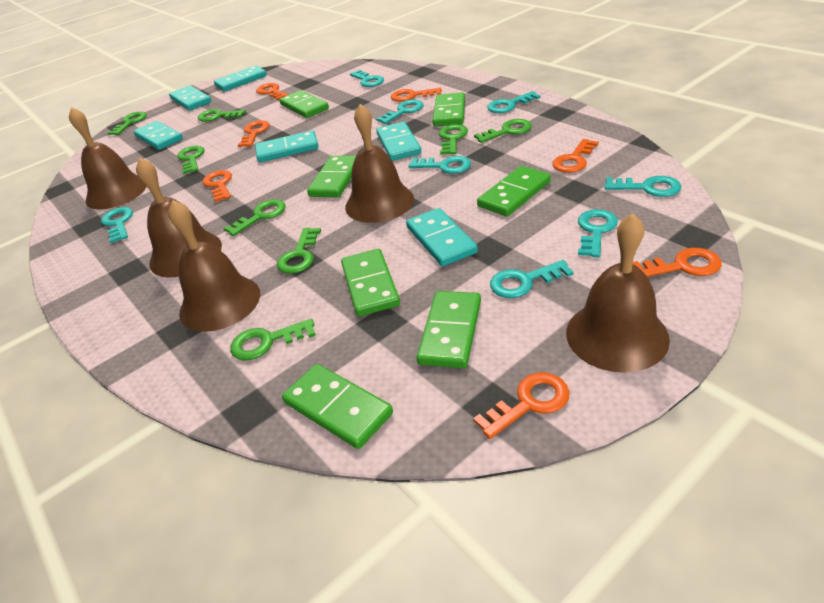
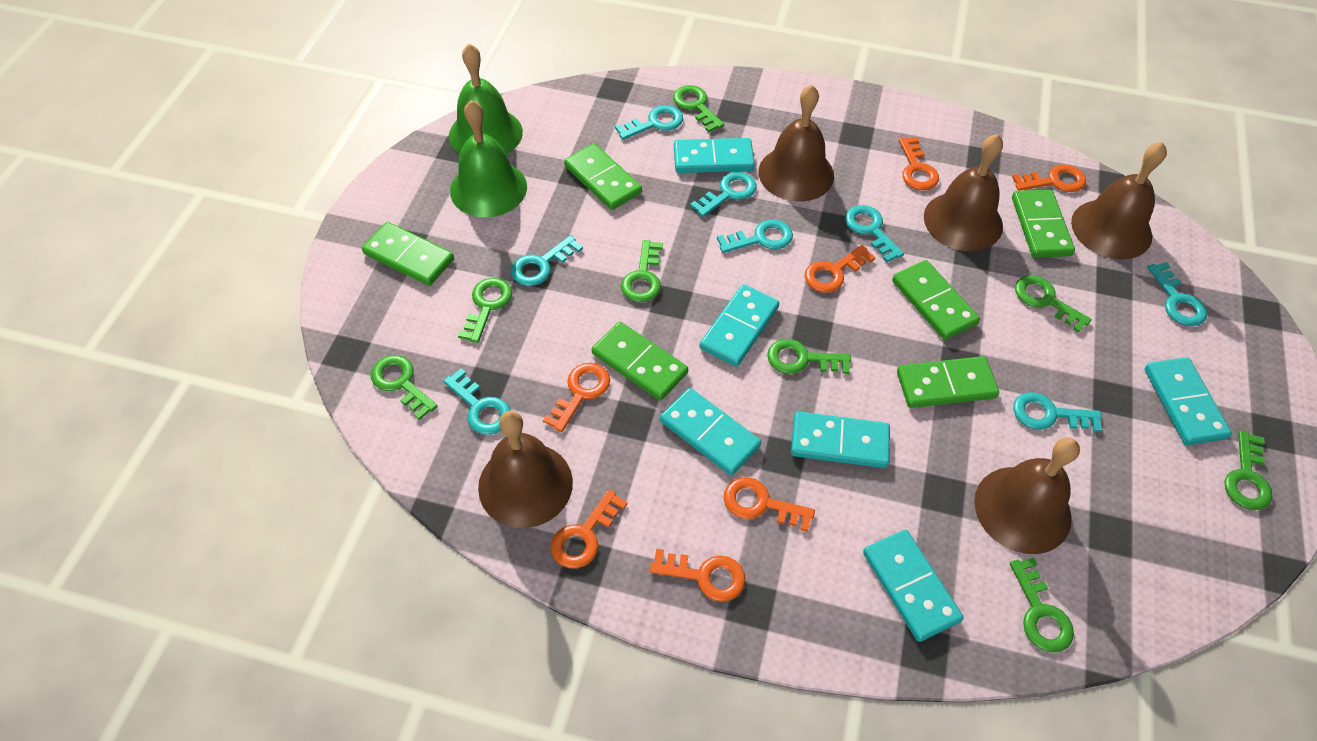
green bell: none = 0 -> [449,44,523,154] [450,100,527,218] = 2
green domino: [279,90,329,118] [282,364,393,449] [307,156,356,198] [341,249,400,316] [416,291,481,368] [433,92,465,126] [477,166,551,216] = 7 -> [362,222,454,286] [564,144,642,210] [592,322,688,401] [892,260,980,340] [897,356,999,408] [1012,190,1075,258] = 6

